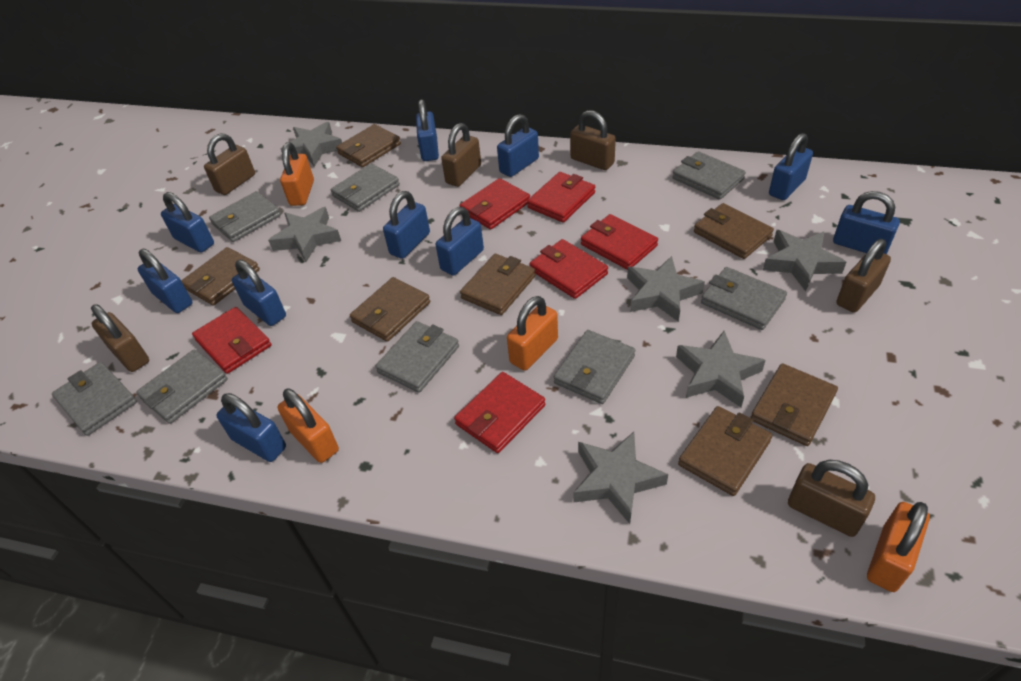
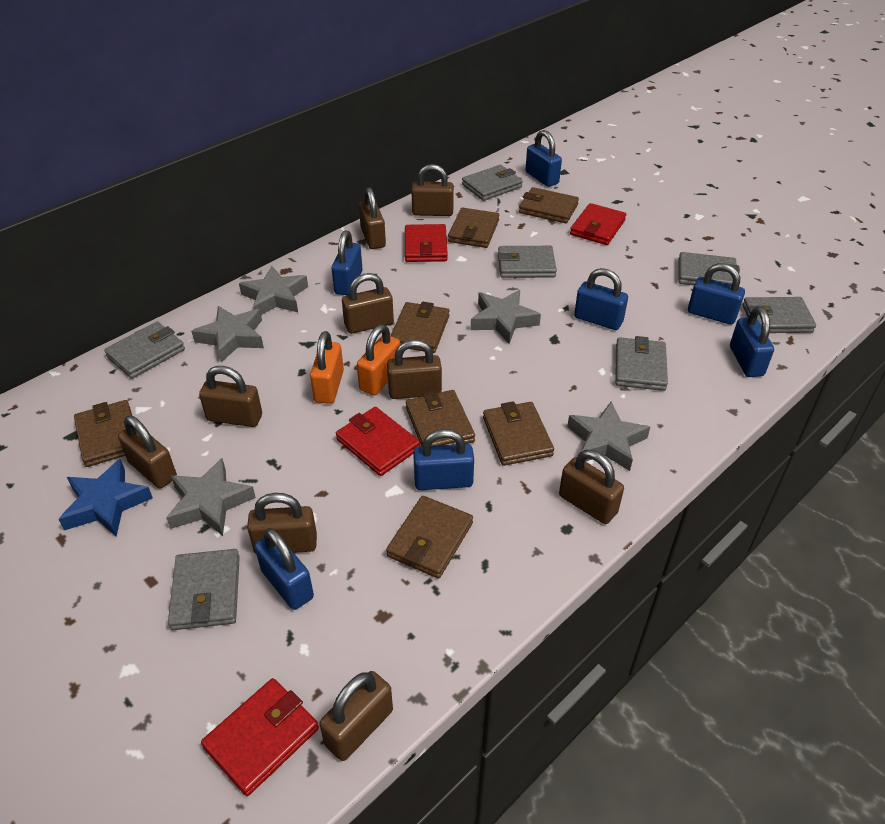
blue padlock: [138,249,193,313] [161,192,214,253] [216,393,286,462] [232,260,286,326] [383,191,430,259] [416,99,439,161] [436,207,484,276] [497,114,539,177] [769,133,813,200] [833,191,900,254] = 10 -> [255,528,314,610] [332,230,363,295] [413,429,474,490] [525,130,562,187] [574,268,628,330] [688,263,745,325] [730,306,774,377] = 7
blue star: none = 0 -> [58,459,153,537] = 1
brown padlock: [91,304,149,372] [204,133,255,195] [441,123,481,187] [570,110,616,170] [788,460,875,537] [836,239,891,313] = 6 -> [118,416,177,488] [199,366,262,427] [247,493,317,554] [319,671,393,761] [342,273,394,334] [359,187,386,249] [387,340,442,399] [411,164,454,216] [559,450,624,524] = 9
grey star: [268,207,341,262] [281,122,342,167] [573,432,668,524] [627,256,705,322] [676,331,766,407] [763,230,846,291] = 6 -> [166,458,256,536] [191,306,264,362] [239,266,308,315] [471,290,541,344] [567,401,650,471] = 5
grey wallet: [52,362,137,436] [136,350,228,424] [209,191,281,242] [331,163,400,212] [375,321,459,393] [554,330,635,404] [672,151,746,200] [701,267,787,330] = 8 -> [104,322,185,379] [168,549,240,630] [462,165,523,201] [498,246,557,278] [615,336,668,391] [678,252,740,285] [743,297,816,333] = 7
orange padlock: [278,388,339,463] [280,142,314,206] [507,296,558,371] [867,502,930,592] = 4 -> [310,331,344,404] [357,324,400,395] = 2
red wallet: [192,307,271,374] [454,372,545,453] [460,178,530,230] [527,172,595,223] [529,239,608,299] [581,214,658,270] = 6 -> [201,678,319,796] [336,407,420,476] [405,224,448,262] [570,203,626,245] = 4

